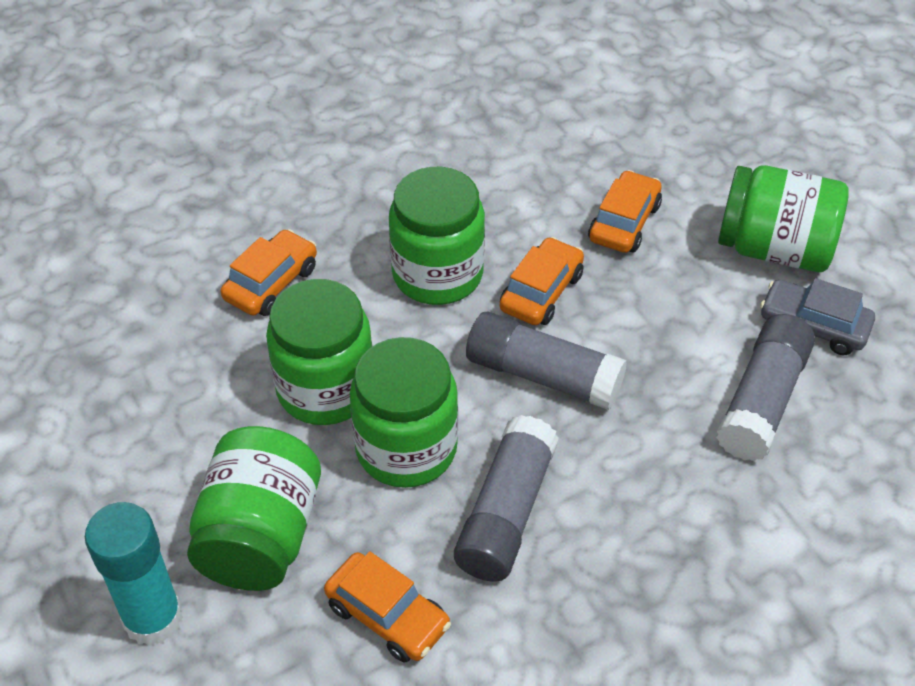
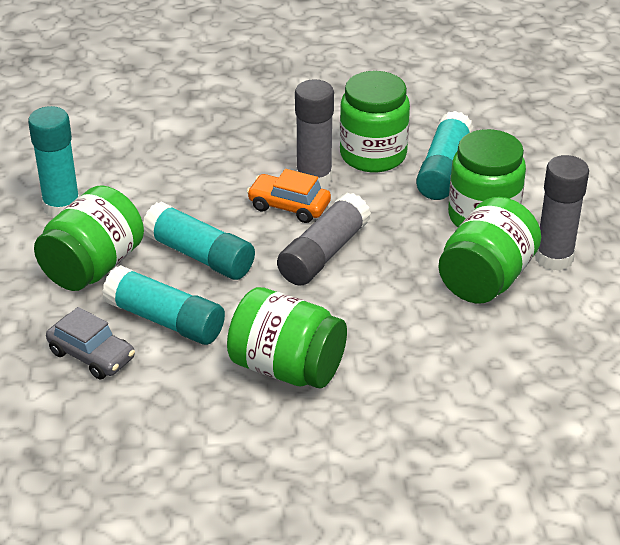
orange car: [221,229,317,316] [324,551,451,663] [500,237,584,325] [588,170,662,253] = 4 -> [247,169,331,223] = 1
turquoise glue stick: [85,502,183,646] = 1 -> [28,106,79,218] [102,265,225,345] [143,201,255,280] [416,111,473,200] = 4

